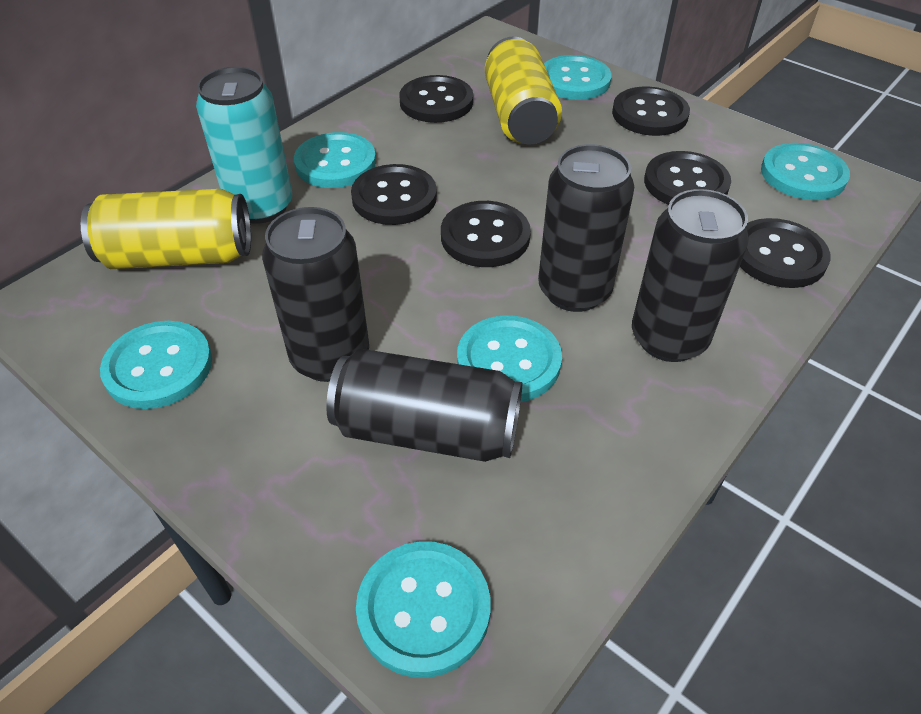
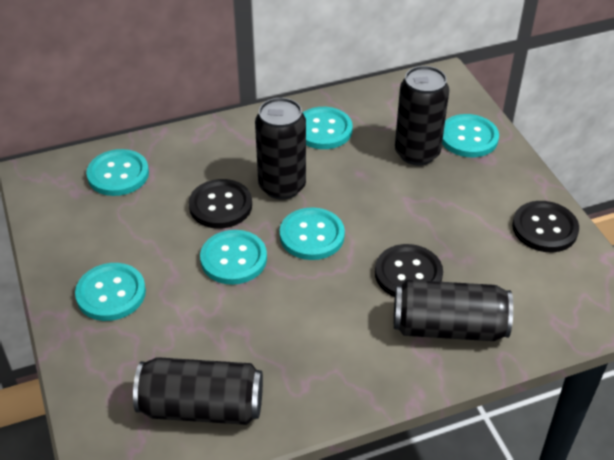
black button: [351,164,437,225] [399,75,473,123] [441,201,531,267] [612,87,690,136] [644,151,731,205] [740,218,831,288] = 6 -> [189,179,252,229] [375,244,443,297] [512,201,579,252] = 3
turquoise can: [196,67,292,224] = 1 -> none = 0
yellow can: [81,189,251,269] [485,36,562,145] = 2 -> none = 0

